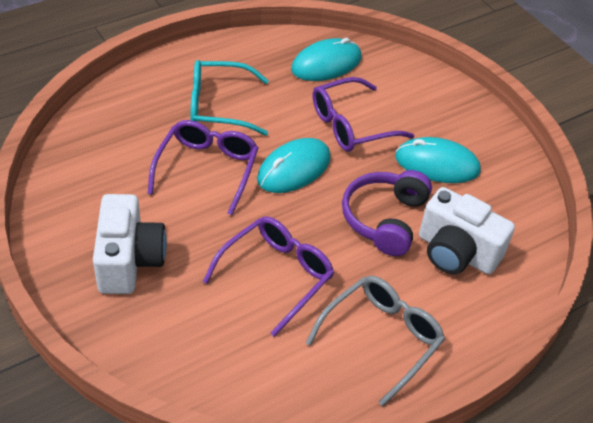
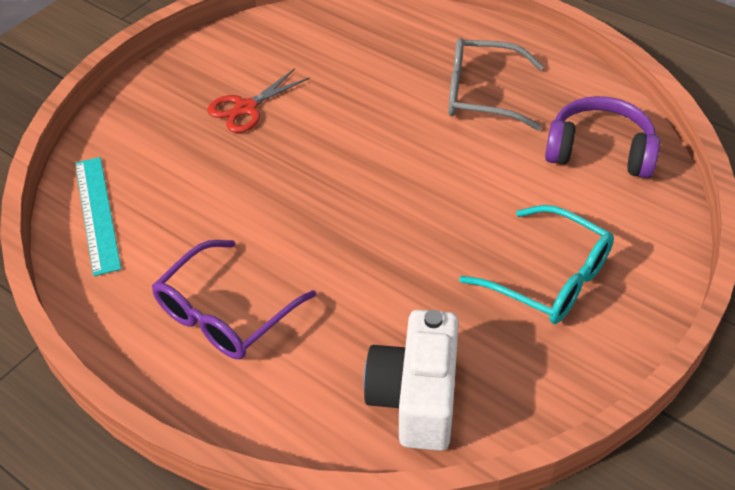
purple glasses: [148,120,258,215] [203,216,334,337] [313,77,414,152] = 3 -> [152,240,316,359] = 1
red scissors: none = 0 -> [207,68,310,133] = 1
turquoise mouse: [257,138,331,193] [291,38,361,81] [395,137,481,183] = 3 -> none = 0
turquoise ruler: none = 0 -> [75,157,121,276] = 1
white camera: [93,194,167,294] [419,187,515,274] = 2 -> [363,310,459,451] = 1

